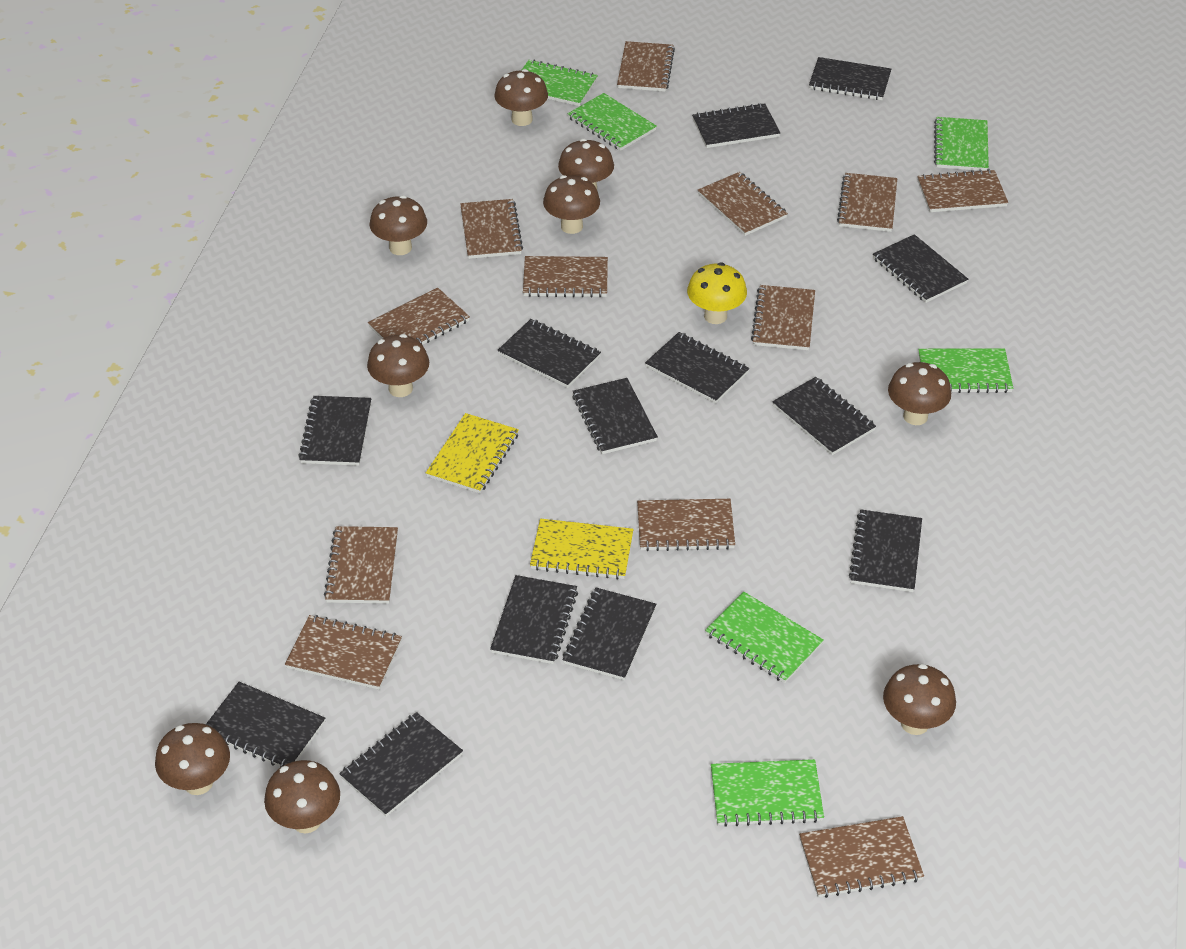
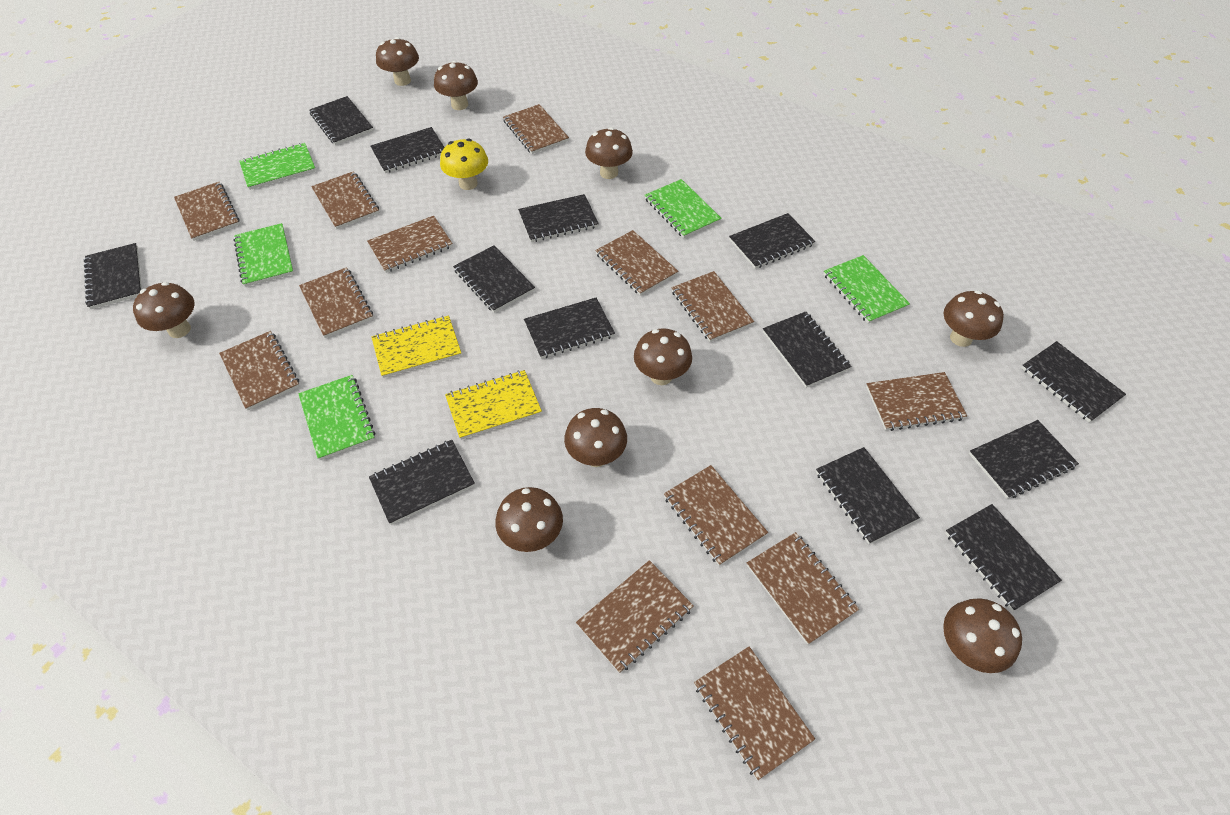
brown notebook: [285,615,402,690] [324,526,398,604] [368,287,470,345] [460,199,523,259] [523,256,608,298] [617,41,675,92] [637,499,735,551] [698,172,788,236] [751,285,815,350] [799,816,924,898] [837,173,897,232] [917,169,1008,212] = 12 -> [174,182,240,241] [219,331,300,410] [299,267,373,338] [311,171,379,229] [367,216,453,273] [503,104,569,154] [576,560,694,673] [595,230,679,296] [664,465,768,566] [671,271,754,342] [694,646,815,780] [747,532,859,645] [866,372,967,431] = 13
green notebook: [522,59,598,106] [568,93,657,151] [705,592,823,683] [711,759,824,827] [918,349,1013,393] [934,117,989,171] = 6 -> [233,223,294,287] [239,143,316,190] [298,375,375,460] [645,179,722,238] [824,255,910,324] = 5

